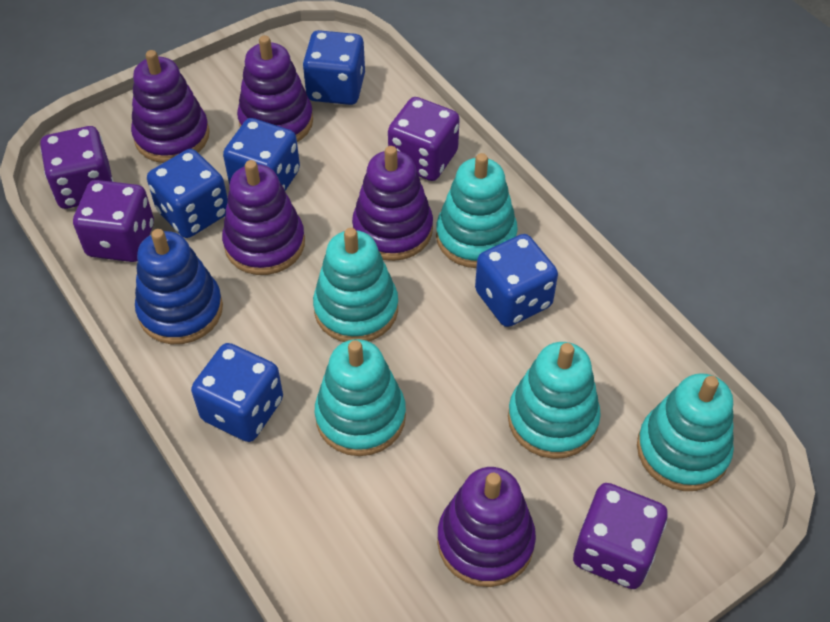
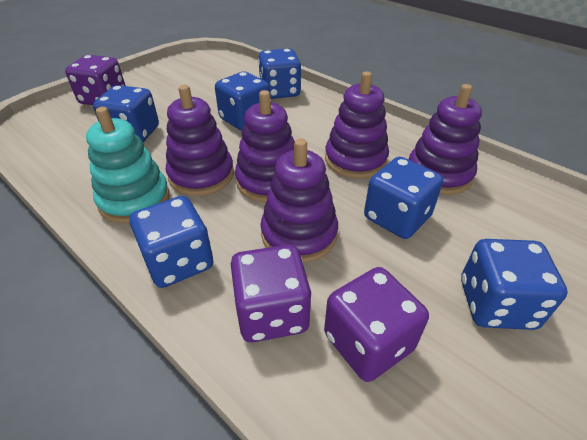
blue dice: [147,149,228,238] [191,343,283,442] [223,118,300,191] [303,30,365,105] [475,234,558,327] = 5 -> [93,85,159,142] [129,196,213,288] [215,71,269,130] [258,48,301,99] [364,157,443,239] [461,239,568,330] = 6
blue stacking toy: [135,229,223,344] = 1 -> none = 0
purple dice: [40,126,114,209] [73,180,154,262] [388,97,460,181] [573,483,668,589] = 4 -> [65,55,126,105] [231,245,312,342] [324,267,429,382] = 3
turquoise stacking toy: [313,228,398,342] [315,339,406,456] [436,153,518,268] [508,342,601,459] [637,373,734,491] = 5 -> [86,107,170,223] = 1

